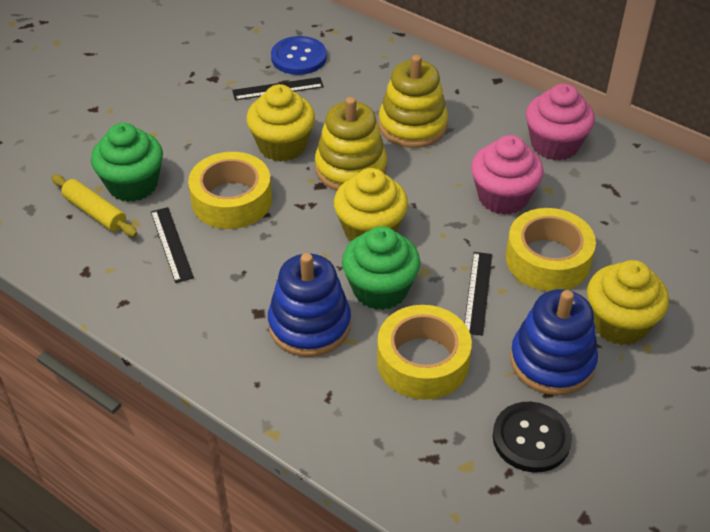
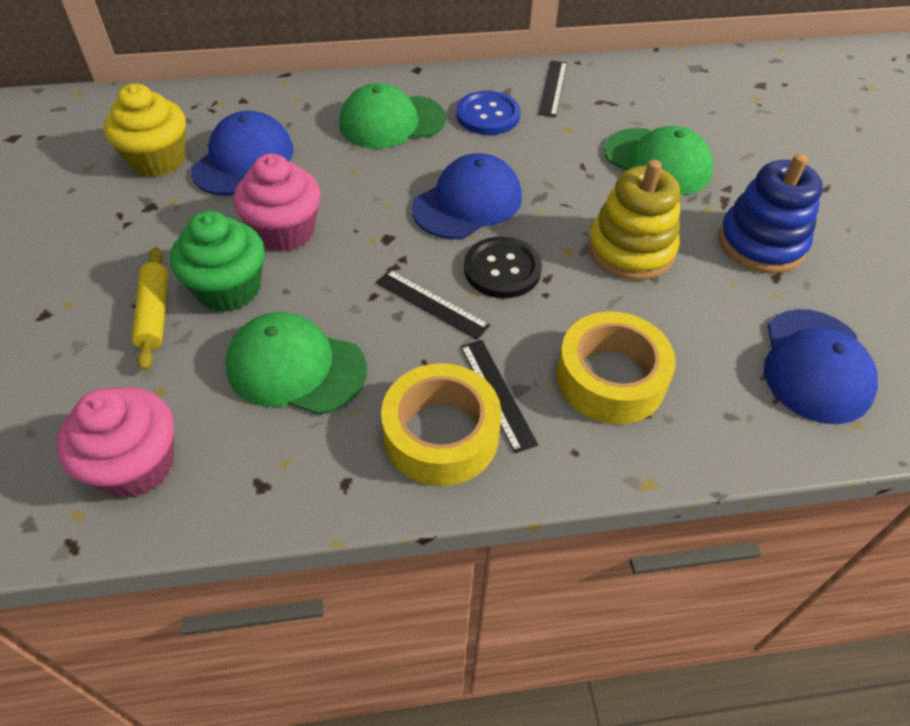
blue cap: none = 0 -> [191,111,293,196] [412,153,522,239] [764,309,878,424] = 3
blue stacking toy: [268,253,351,357] [510,289,598,396] = 2 -> [718,154,823,274] = 1
green cap: none = 0 -> [226,312,367,415] [340,83,446,148] [604,126,713,195] = 3
green cupcake: [91,123,163,202] [342,226,420,310] = 2 -> [170,211,264,312] = 1
yellow cupcake: [246,84,315,162] [334,168,408,241] [587,260,669,345] = 3 -> [104,84,186,177] = 1
yellow stacking toy: [315,97,387,190] [378,55,448,148] = 2 -> [588,160,680,281] = 1
yellow tape: [188,152,272,229] [377,305,472,400] [506,208,596,291] = 3 -> [381,363,501,486] [557,311,676,424] = 2

